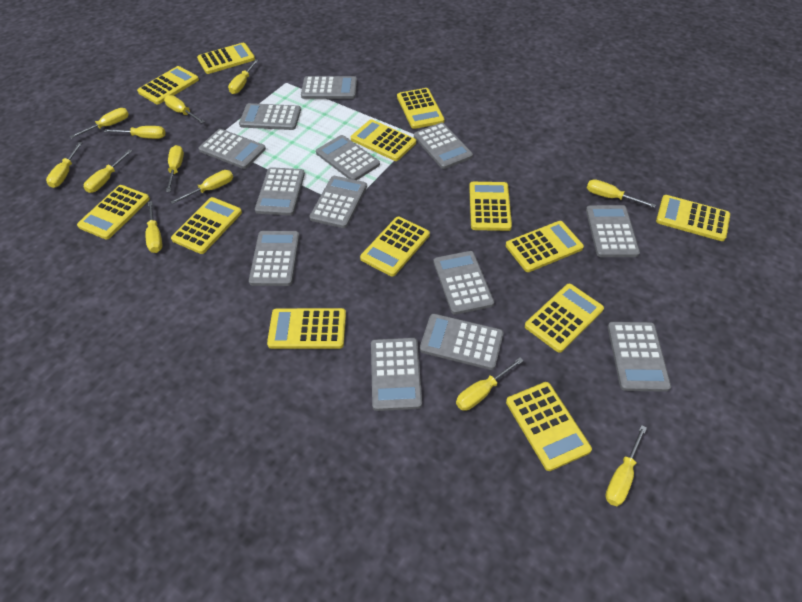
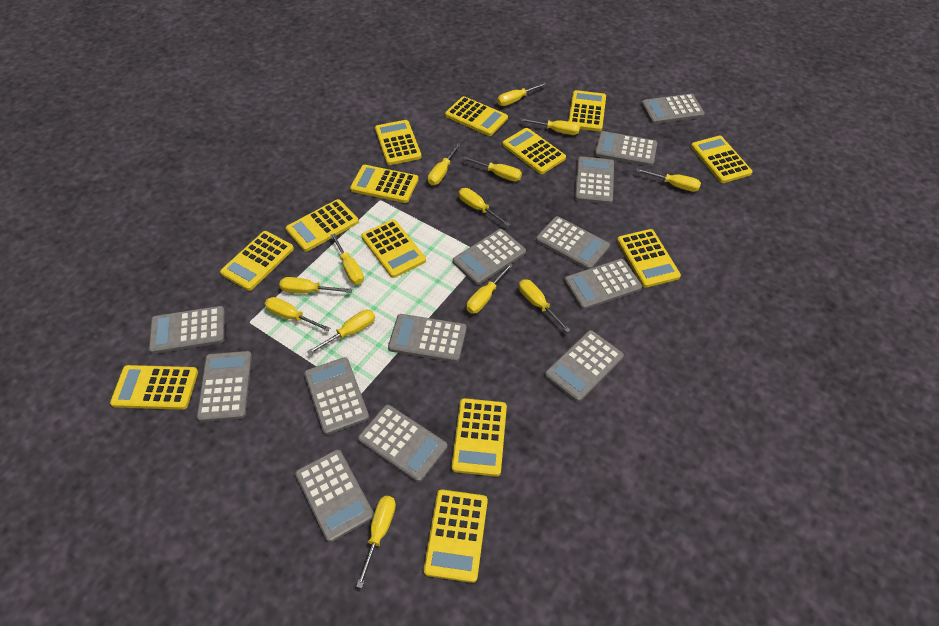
yellow screwdriver: [46,142,82,188] [70,108,129,139] [84,149,132,193] [104,126,166,139] [146,201,162,253] [164,95,205,123] [166,145,184,192] [171,170,233,204] [228,59,258,94] [456,358,523,411] [587,179,656,208] [605,425,647,506] = 12 -> [265,297,330,332] [279,277,352,294] [307,310,375,355] [331,234,364,285] [356,496,396,588] [428,143,461,185] [459,188,510,226] [462,156,522,181] [466,263,513,314] [497,82,547,106] [519,279,570,332] [520,118,580,135] [636,168,701,192] = 13

